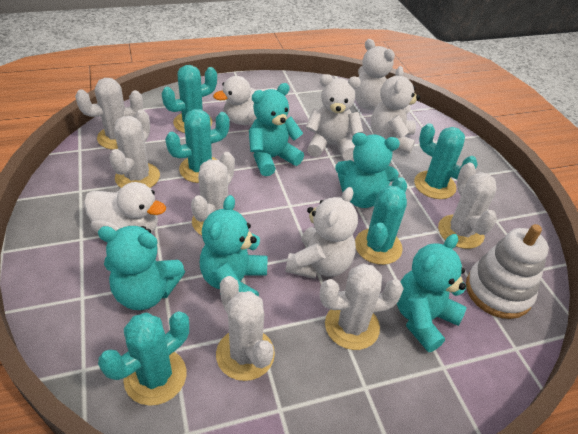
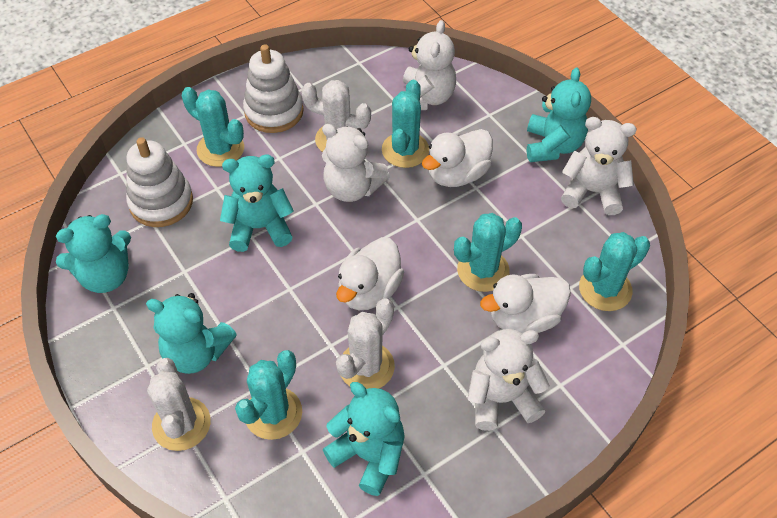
white cactus: [75,78,143,150] [109,109,160,188] [191,152,235,235] [216,276,275,381] [320,264,404,350] [438,163,497,249] = 6 -> [147,358,211,451] [301,80,371,152] [336,298,395,389] = 3
white duck: [84,182,166,233] [213,76,277,125] = 2 -> [336,237,404,310] [422,129,493,187] [480,274,571,334] = 3
white stacking toy: [466,224,549,319] = 1 -> [126,137,193,227] [243,44,304,133] = 2

